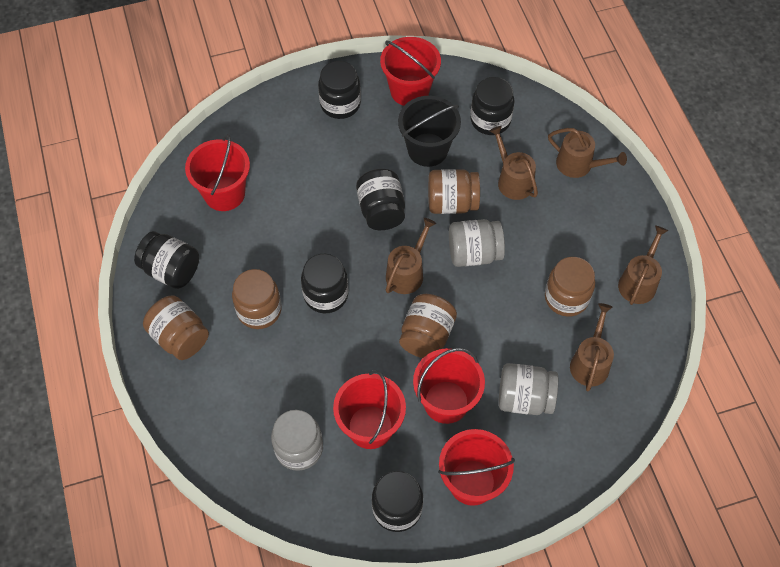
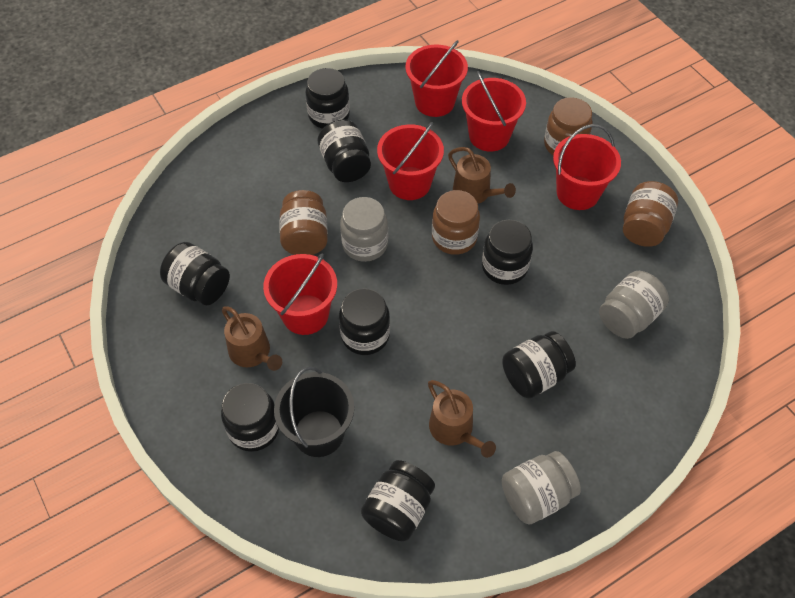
black jar: [134,231,199,289] [301,254,348,313] [318,61,361,119] [356,169,405,230] [372,471,423,532] [470,77,514,135] = 6 -> [160,242,230,305] [221,383,279,452] [305,68,350,129] [318,120,371,182] [339,288,390,355] [361,460,435,541] [482,220,533,285] [502,331,576,398] = 8
brown jar: [143,295,209,360] [232,269,282,329] [399,294,457,358] [428,169,480,214] [545,257,595,317] = 5 -> [279,190,328,255] [432,190,480,255] [544,97,593,155] [623,181,678,247] = 4
brown watering can: [386,218,436,294] [489,126,538,200] [548,128,627,178] [570,303,614,391] [618,225,668,305] = 5 -> [222,306,282,371] [428,380,496,458] [448,147,516,204] = 3

